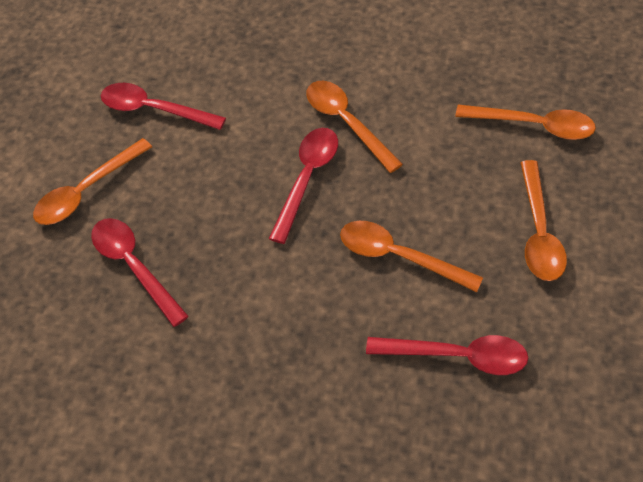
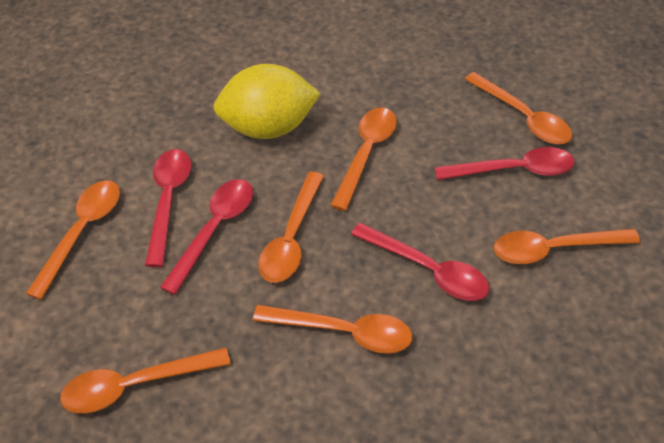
orange spoon: [33,138,152,225] [306,81,403,173] [340,221,483,292] [455,105,596,140] [520,160,567,281] = 5 -> [26,180,120,300] [60,347,231,413] [253,305,412,354] [258,172,324,283] [330,107,397,211] [465,72,572,144] [494,229,640,264] = 7
yellow lemon: none = 0 -> [214,64,321,139] = 1

